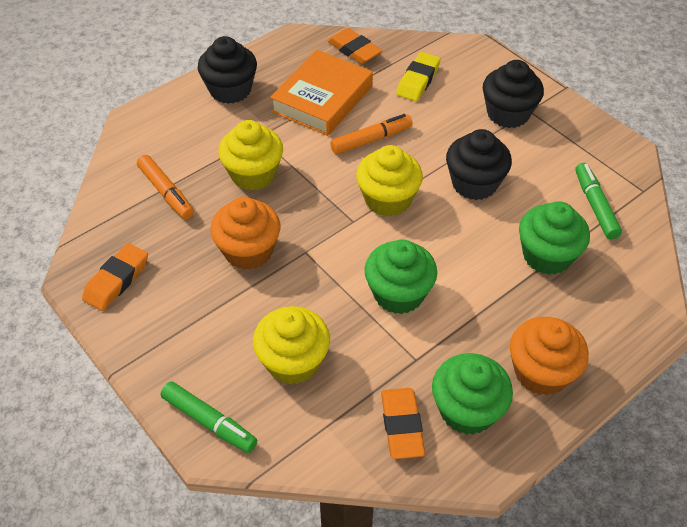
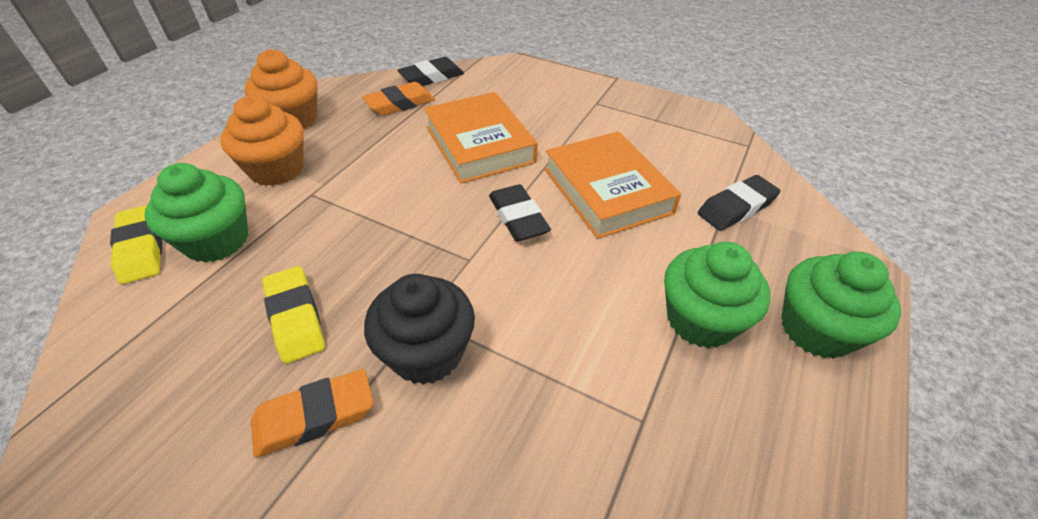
black cupcake: [198,36,257,104] [446,129,512,200] [483,60,544,128] = 3 -> [364,274,475,385] = 1
black eraser: none = 0 -> [397,57,464,86] [489,184,551,241] [698,175,781,231] = 3
green marker: [161,381,257,453] [575,163,622,239] = 2 -> none = 0
orange book: [270,50,373,136] = 1 -> [424,92,538,184] [545,131,681,239] = 2
orange eraser: [82,243,148,311] [328,28,382,64] [381,388,425,459] = 3 -> [251,369,373,458] [362,82,435,116] = 2
orange marker: [137,155,194,219] [330,114,413,154] = 2 -> none = 0
yellow cupcake: [218,120,283,191] [253,306,330,385] [356,145,423,217] = 3 -> none = 0
yellow eraser: [396,52,441,101] = 1 -> [110,205,162,284] [262,266,325,364] = 2

